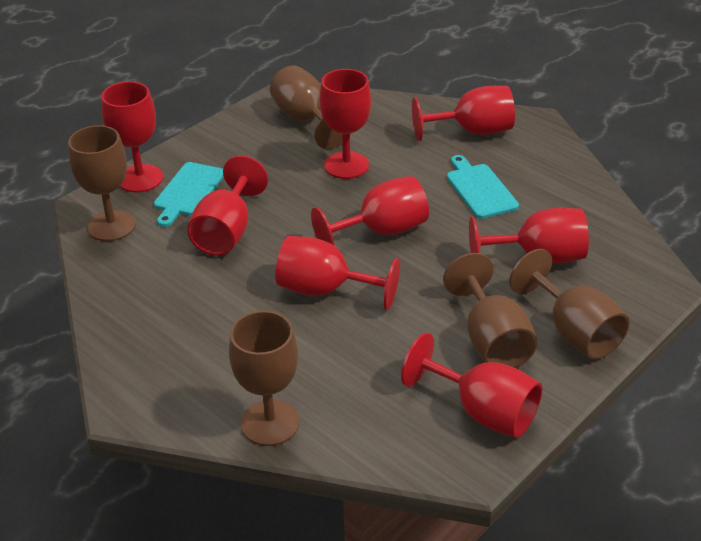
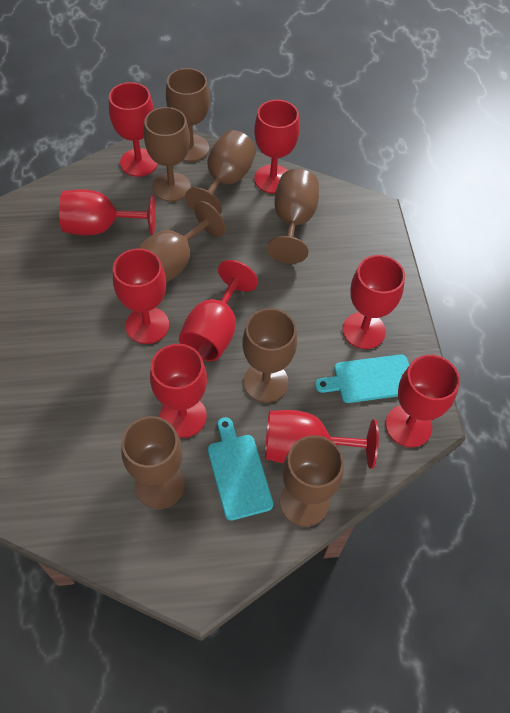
brown goblet: [68,125,136,241] [229,310,299,446] [270,65,351,149] [443,253,538,368] [509,249,630,359] = 5 -> [121,416,184,509] [138,201,226,283] [144,107,191,202] [166,68,210,162] [185,130,256,214] [242,308,297,402] [267,169,319,264] [280,435,344,527] = 8
red goblet: [101,81,163,193] [187,155,268,256] [275,236,400,310] [311,176,429,245] [319,69,371,179] [401,333,542,438] [412,86,515,141] [469,208,589,263] = 8 -> [59,189,155,236] [109,82,158,177] [113,248,169,344] [150,344,207,438] [179,260,258,361] [254,100,300,194] [265,410,379,469] [342,255,405,349] [385,355,460,447] = 9

